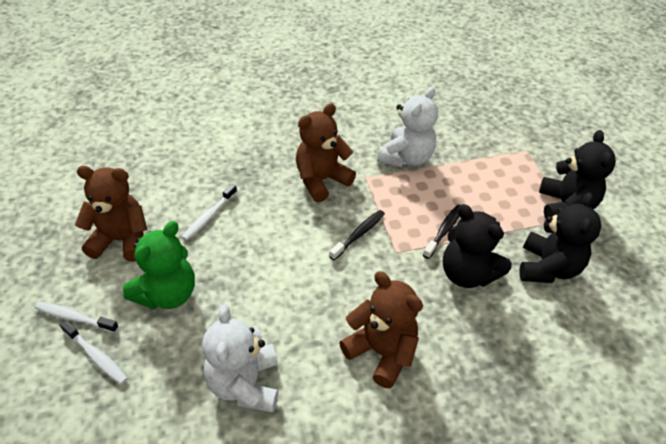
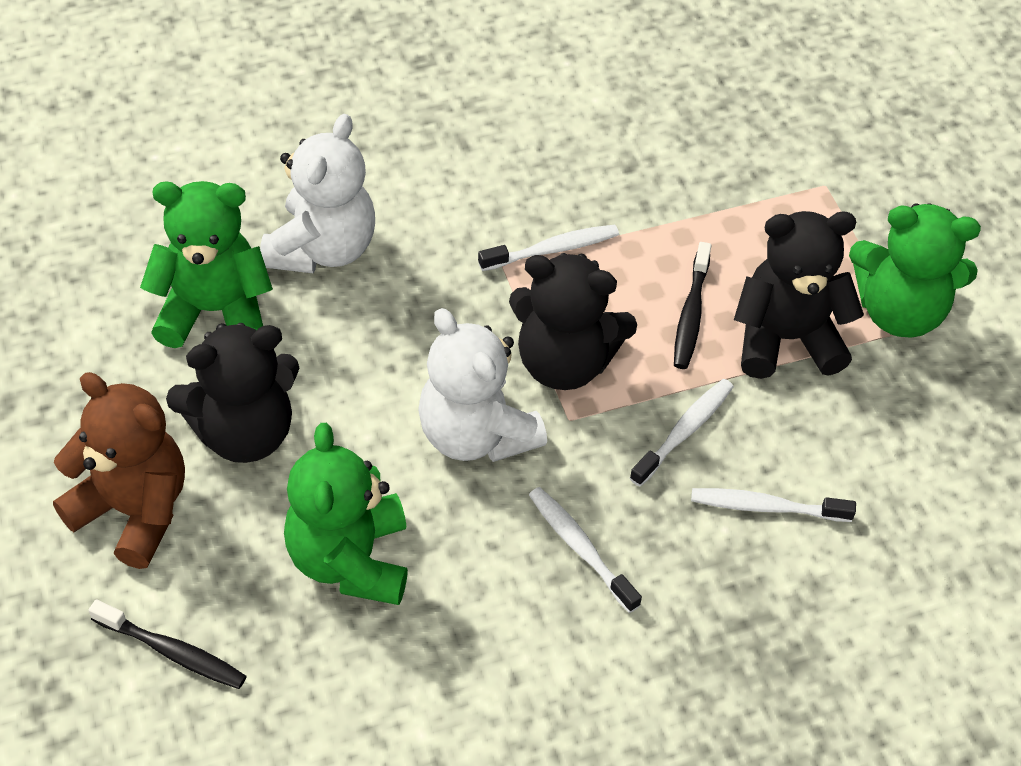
brown teddy bear: [75,166,147,262] [296,103,356,202] [339,271,423,388] = 3 -> [53,372,185,569] = 1
green teddy bear: [123,221,195,309] = 1 -> [140,181,273,348] [284,423,408,605] [849,203,981,338] = 3
white toothbrush: [34,301,119,333] [60,320,128,385] [182,184,237,241] = 3 -> [478,225,619,271] [529,487,642,613] [630,379,734,487] [691,488,856,522] = 4

